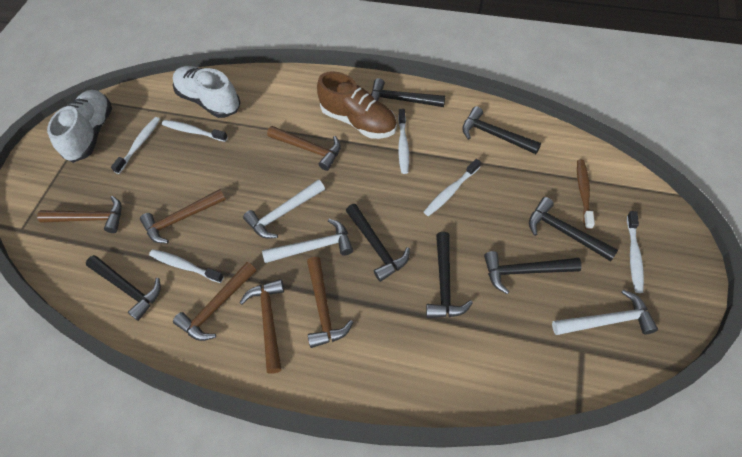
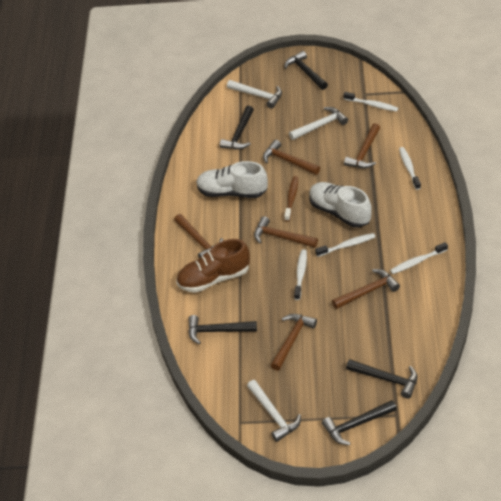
black hammer: [86,255,161,321] [346,204,410,282] [371,78,445,107] [426,232,473,318] [462,106,541,154] [484,251,582,294] [529,197,618,261] = 7 -> [188,315,257,345] [220,106,254,150] [284,51,328,90] [322,400,397,445] [346,359,418,399] = 5
white toothbrush: [111,117,160,174] [149,249,224,283] [162,120,228,142] [398,109,409,174] [424,159,481,216] [627,211,644,293] = 6 -> [294,249,307,300] [315,233,375,257] [343,92,398,112] [390,242,448,274] [399,147,421,190] = 5

